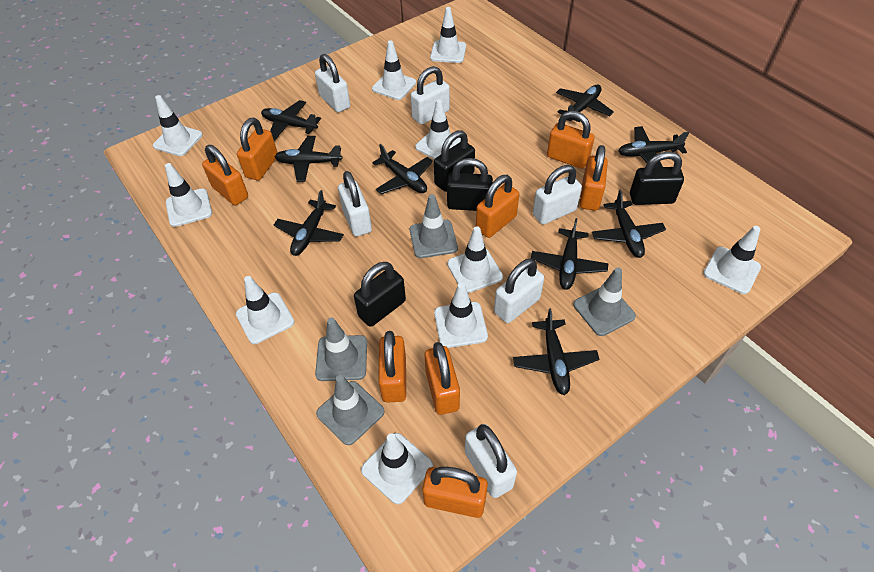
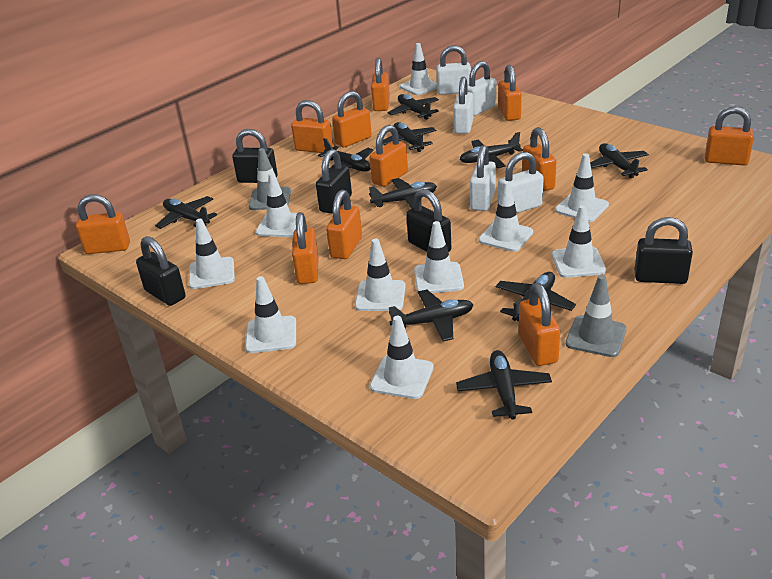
black padlock: [354,262,406,327] [434,130,475,192] [447,158,493,211] [630,151,684,205] = 4 -> [136,236,186,306] [232,129,278,183] [316,149,352,214] [406,189,451,252] [635,217,693,284] = 5
black plane: [261,100,321,140] [274,190,344,256] [275,136,342,182] [372,144,433,194] [513,308,599,395] [531,218,608,290] [556,85,614,122] [592,190,666,258] [618,126,689,167] = 9 -> [155,196,217,229] [318,138,374,172] [369,178,437,209] [382,122,437,152] [387,94,439,120] [389,290,473,342] [456,350,552,420] [460,132,523,168] [496,272,576,322] [590,143,649,178] = 10
grey traffic cone: [315,318,367,381] [316,375,385,445] [410,194,458,258] [573,267,636,336] = 4 -> [249,148,291,210] [566,275,627,357] = 2
orange padlock: [202,145,248,205] [237,118,277,180] [378,331,406,402] [422,467,488,518] [425,342,460,415] [476,175,519,238] [547,111,595,169] [580,145,608,211] = 8 -> [76,194,130,254] [291,100,333,153] [292,212,319,284] [326,190,362,259] [332,91,372,147] [369,125,408,187] [371,58,390,111] [498,65,522,121] [519,283,560,366] [522,127,557,191] [705,107,754,165] = 11
white padlock: [315,54,350,112] [338,171,372,236] [411,66,450,125] [465,424,517,498] [494,259,544,323] [533,165,582,225] = 6 -> [436,45,471,95] [453,77,474,134] [467,61,496,116] [470,145,496,211] [498,152,544,213] = 5

